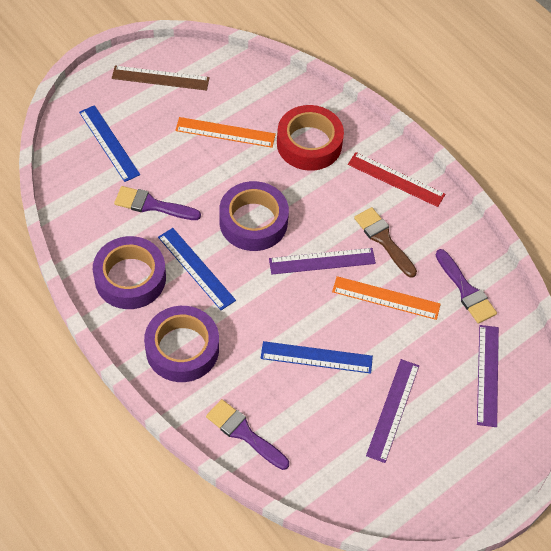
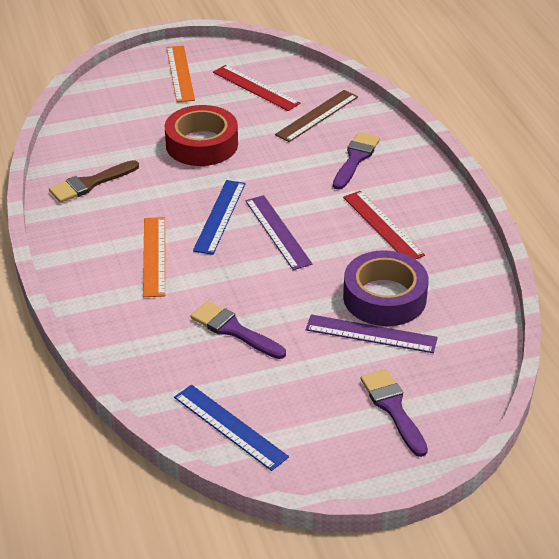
blue ruler: [79,105,140,182] [158,228,236,310] [261,341,373,374] = 3 -> [174,385,289,471] [193,180,245,255] = 2
purple ruler: [269,248,376,274] [366,359,419,463] [477,325,499,427] = 3 -> [245,195,312,270] [306,314,438,353] = 2
purple tape: [93,236,166,309] [144,306,219,382] [219,181,289,251] = 3 -> [343,250,428,326] = 1
red ruler: [348,152,445,207] = 1 -> [213,65,300,111] [343,191,425,259] = 2

